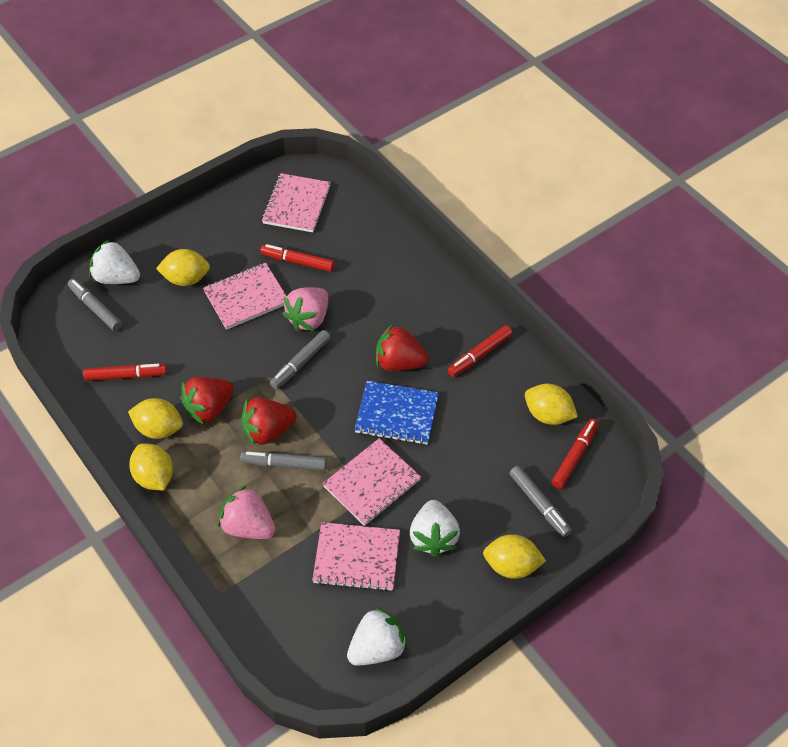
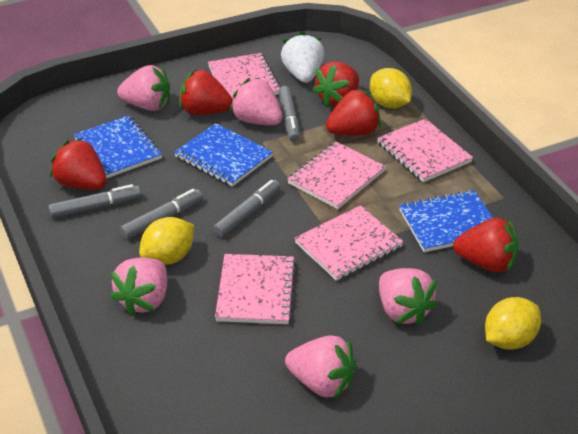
blue notebook: [354,381,439,445] = 1 -> [74,115,162,178] [174,123,273,187] [399,190,493,252] = 3
pink notebook: [203,263,287,330] [262,173,331,232] [312,522,400,592] [323,438,421,526] = 4 -> [208,53,281,99] [215,254,296,324] [287,142,386,209] [294,205,404,281] [377,119,473,182] = 5
pink strawberry: [218,485,276,539] [282,287,328,331] = 2 -> [110,257,167,316] [117,65,170,111] [230,78,283,125] [285,336,356,399] [379,268,438,326] = 5
red marker: [83,364,167,381] [260,244,335,272] [448,325,513,377] [552,419,599,489] = 4 -> none = 0
red strawberry: [180,377,234,425] [241,397,297,446] [376,324,429,371] = 3 -> [50,138,107,190] [179,69,233,115] [312,61,359,107] [326,88,381,136] [453,218,519,272] = 5
white strawberry: [89,239,140,284] [347,606,408,666] [410,500,460,557] = 3 -> [281,32,324,83] = 1
yellow lemon: [128,398,183,439] [129,444,173,490] [156,249,210,286] [483,534,546,579] [525,384,578,425] = 5 -> [139,217,194,265] [370,68,412,108] [485,297,541,350] = 3

